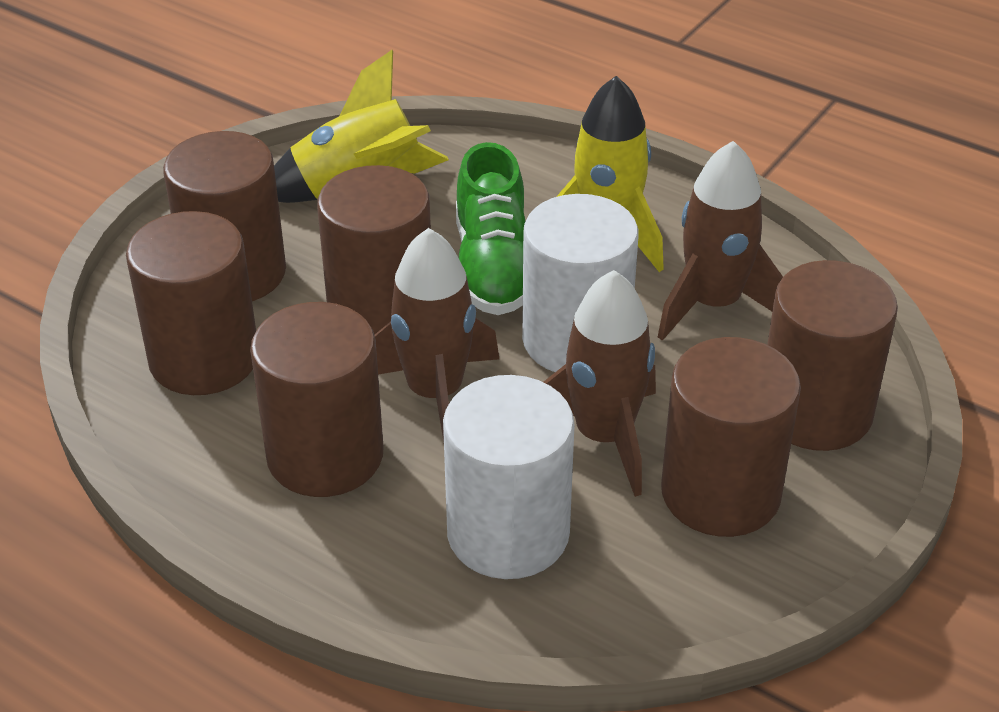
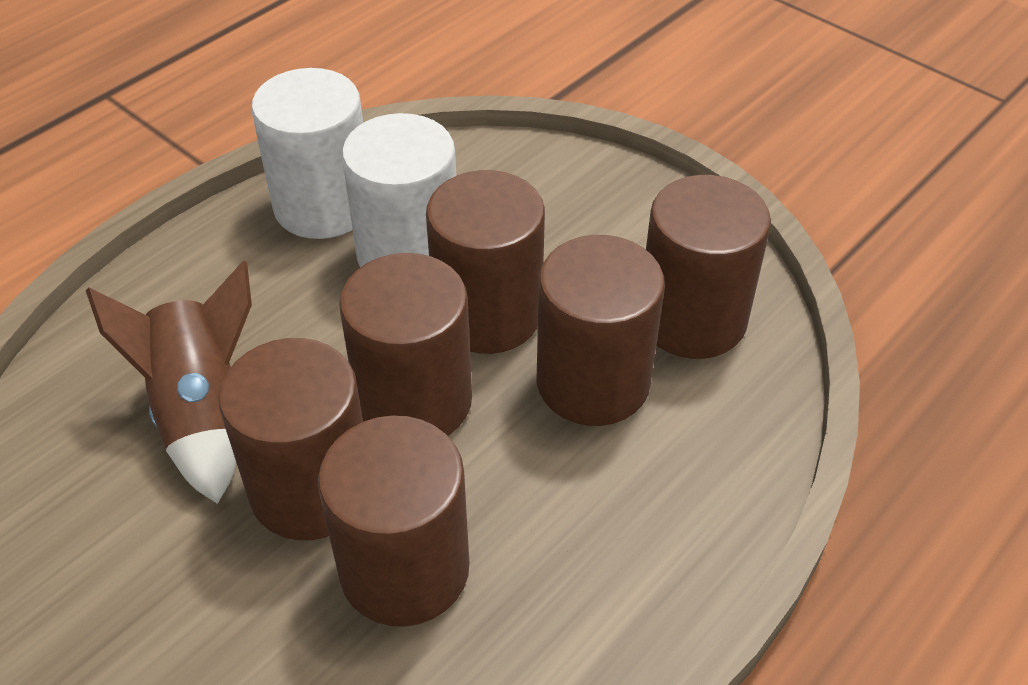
brown rocket: [374,228,499,442] [544,270,656,497] [658,141,783,341] = 3 -> [86,260,252,504] = 1
green shoe: [456,142,526,315] = 1 -> none = 0
yellow rocket: [274,50,449,203] [556,76,664,272] = 2 -> none = 0

